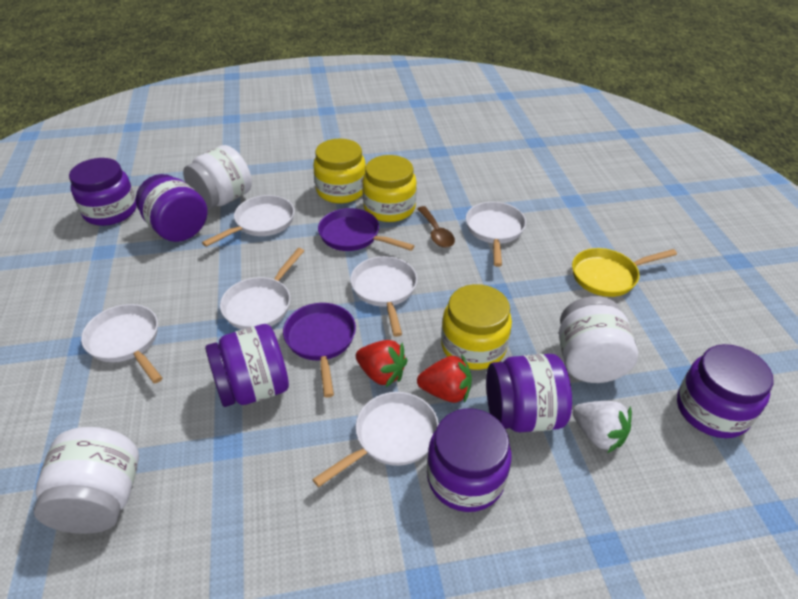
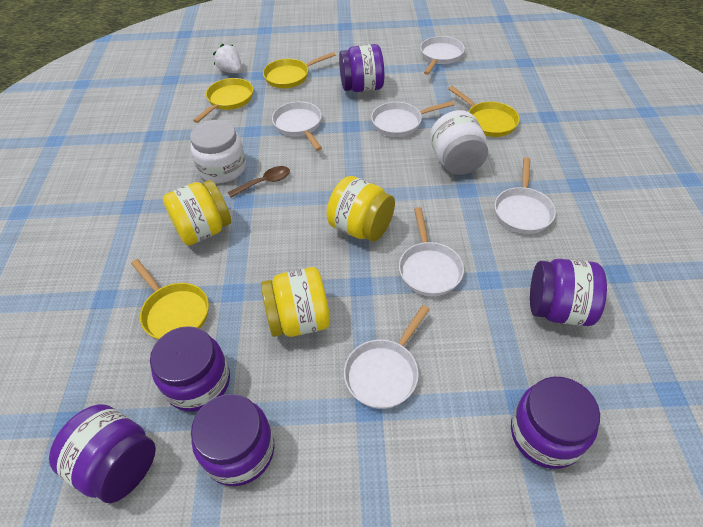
purple pan: [283,303,356,398] [318,208,414,251] = 2 -> none = 0
red strawberry: [356,340,408,387] [417,354,472,403] = 2 -> none = 0
white jar: [34,427,139,534] [183,145,252,209] [559,296,638,383] = 3 -> [190,120,246,183] [430,110,488,175] = 2
yellow pan: [572,248,677,297] = 1 -> [131,259,209,340] [193,78,253,123] [263,52,336,88] [448,86,520,137] = 4

